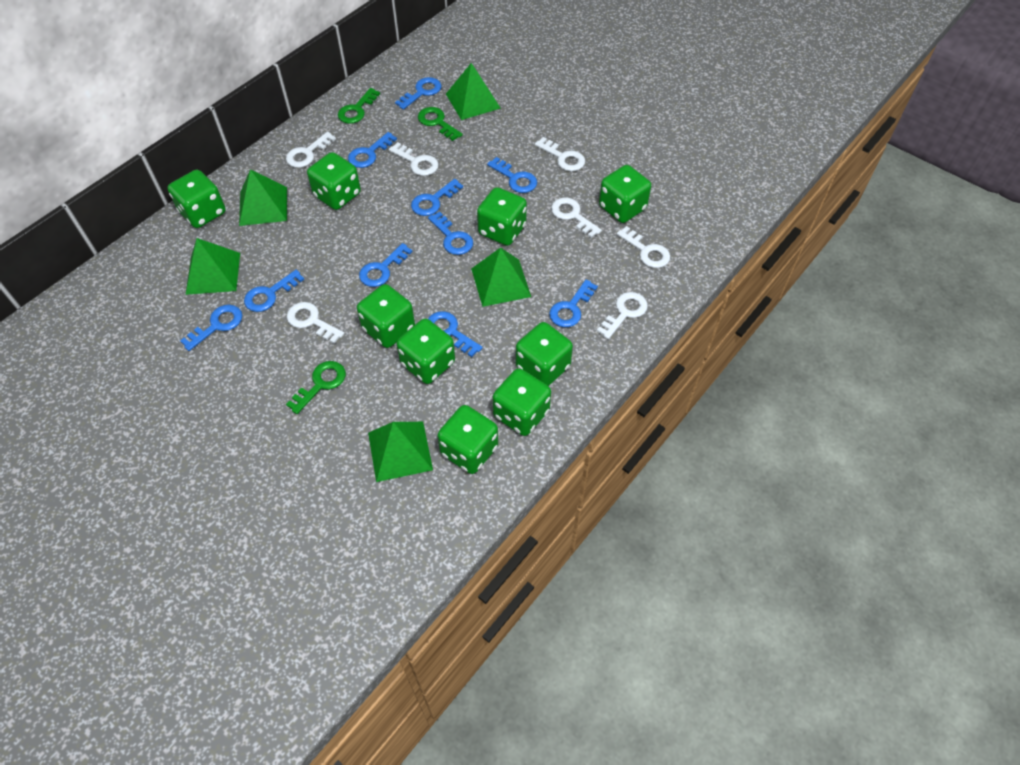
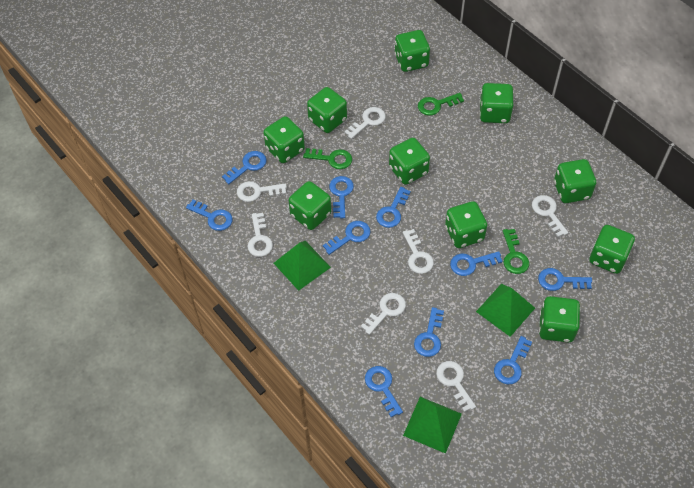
green dice: [167,170,226,228] [307,152,361,210] [357,284,415,348] [397,319,455,384] [437,405,498,474] [477,187,527,246] [493,368,551,436] [516,322,573,386] [599,165,651,223] = 9 -> [263,116,305,163] [288,181,331,230] [307,87,347,133] [389,138,430,185] [395,30,430,72] [445,201,487,248] [479,83,513,123] [539,296,580,343] [554,159,596,203] [589,225,635,274] = 10
green pyramid: [186,238,240,295] [239,169,287,226] [368,422,433,482] [446,63,501,120] [471,247,531,307] = 5 -> [274,241,331,291] [403,397,462,454] [476,284,535,337] = 3

